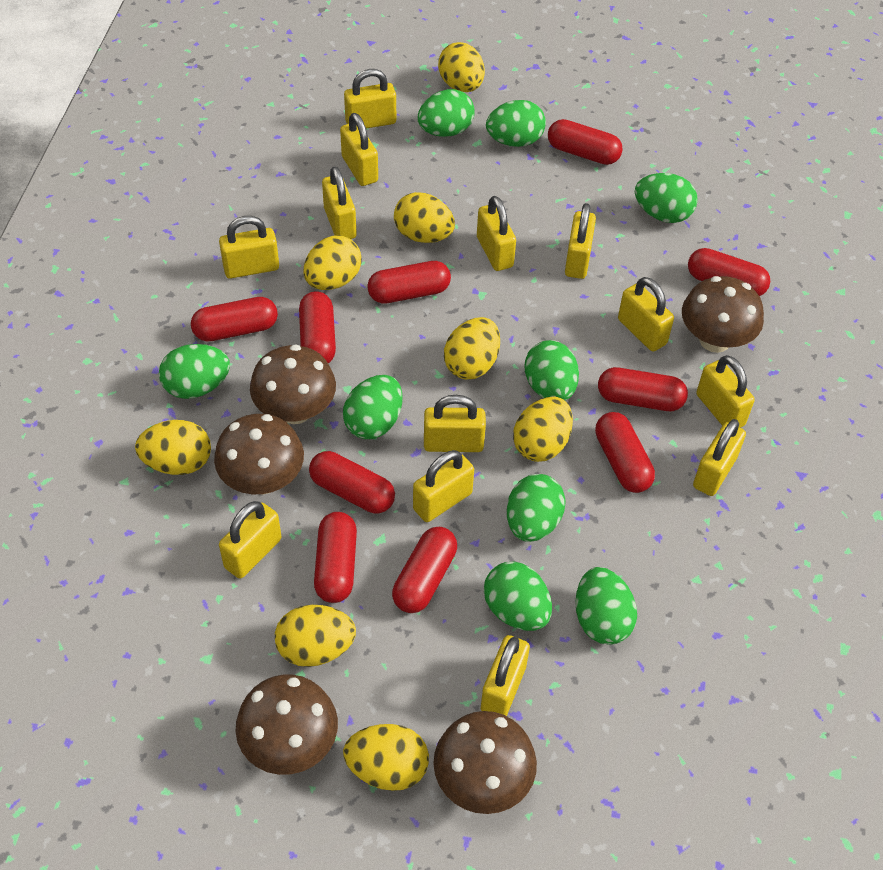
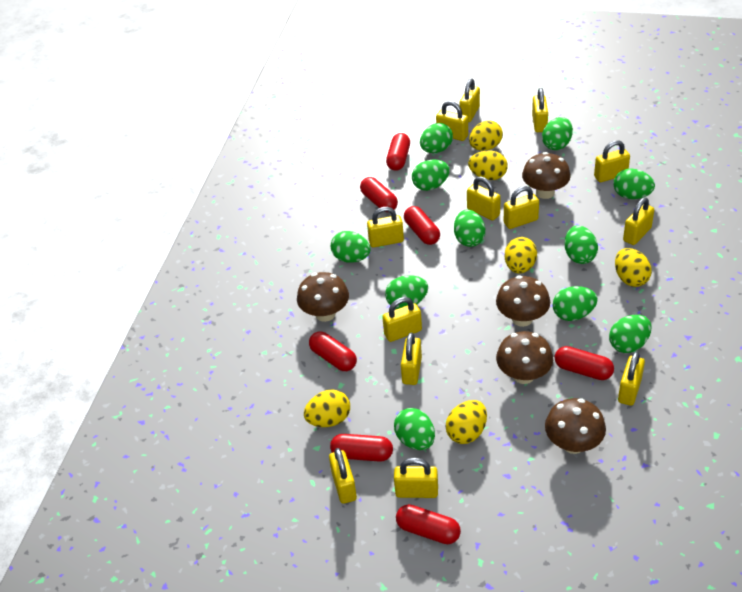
green egg: [159,344,230,399] [343,375,403,439] [418,89,475,137] [484,562,552,631] [486,100,546,147] [507,474,566,542] [525,340,579,401] [575,567,637,645] [635,173,698,223] = 9 -> [331,231,371,262] [385,275,428,309] [394,408,435,450] [412,160,450,191] [420,123,453,153] [454,210,485,247] [542,117,573,150] [553,286,598,321] [564,225,598,264] [609,315,651,353] [613,168,655,199] = 11
red capsule: [191,297,278,342] [299,291,336,363] [309,451,395,514] [314,512,357,603] [367,261,451,304] [392,527,457,613] [548,119,623,165] [595,412,655,493] [598,367,688,411] [688,248,770,296] = 10 -> [309,331,357,371] [330,434,393,462] [360,177,398,210] [386,133,410,171] [396,504,461,544] [404,206,440,245] [555,346,614,380] = 7
yellow egg: [135,420,211,475] [275,605,356,667] [304,235,362,290] [343,724,429,791] [394,192,455,243] [438,42,485,92] [444,317,500,379] [513,397,573,462] = 8 -> [304,389,350,427] [445,400,487,444] [468,150,508,180] [469,120,503,151] [505,237,537,273] [615,248,652,287] = 6

